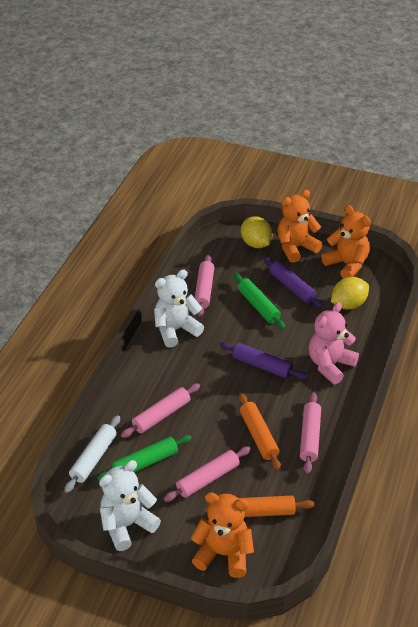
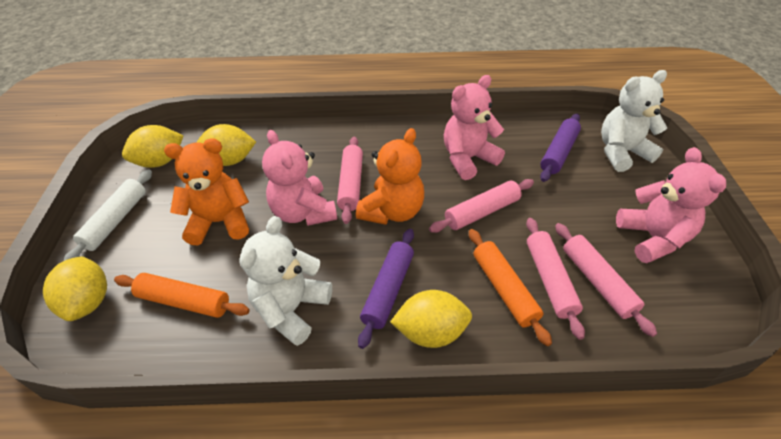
green rolling pin: [97,435,192,481] [234,273,285,329] = 2 -> none = 0
orange teddy bear: [191,492,254,578] [278,190,323,263] [321,205,371,278] = 3 -> [164,138,249,245] [356,128,424,225] = 2
pink teddy bear: [309,302,359,384] = 1 -> [262,130,337,226] [444,75,505,180] [616,147,726,263] = 3
yellow lemon: [241,216,273,248] [331,277,369,309] = 2 -> [43,256,107,321] [122,125,183,168] [197,124,256,166] [390,290,472,348] = 4

